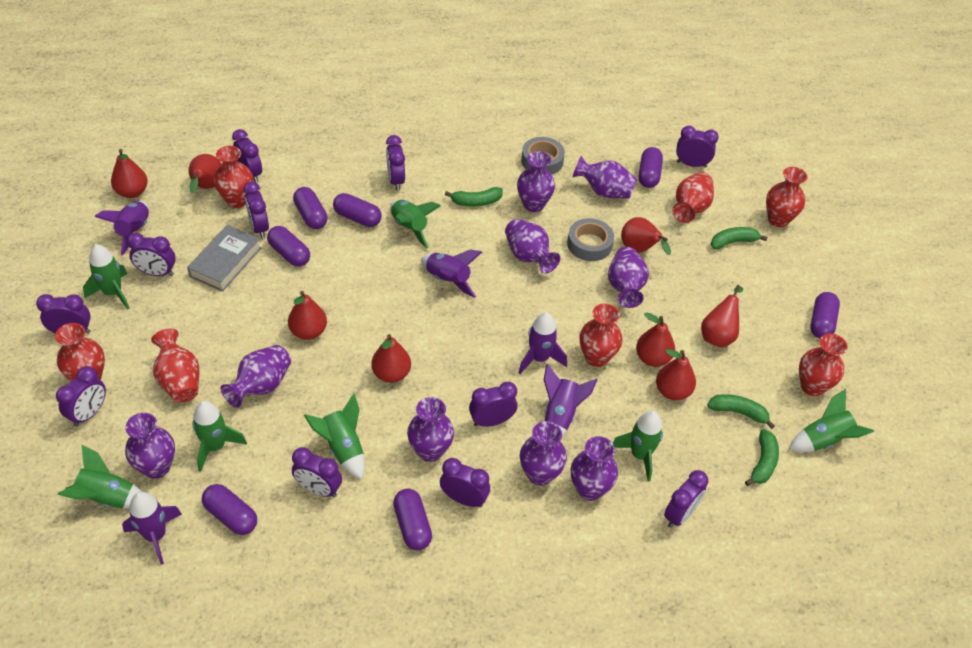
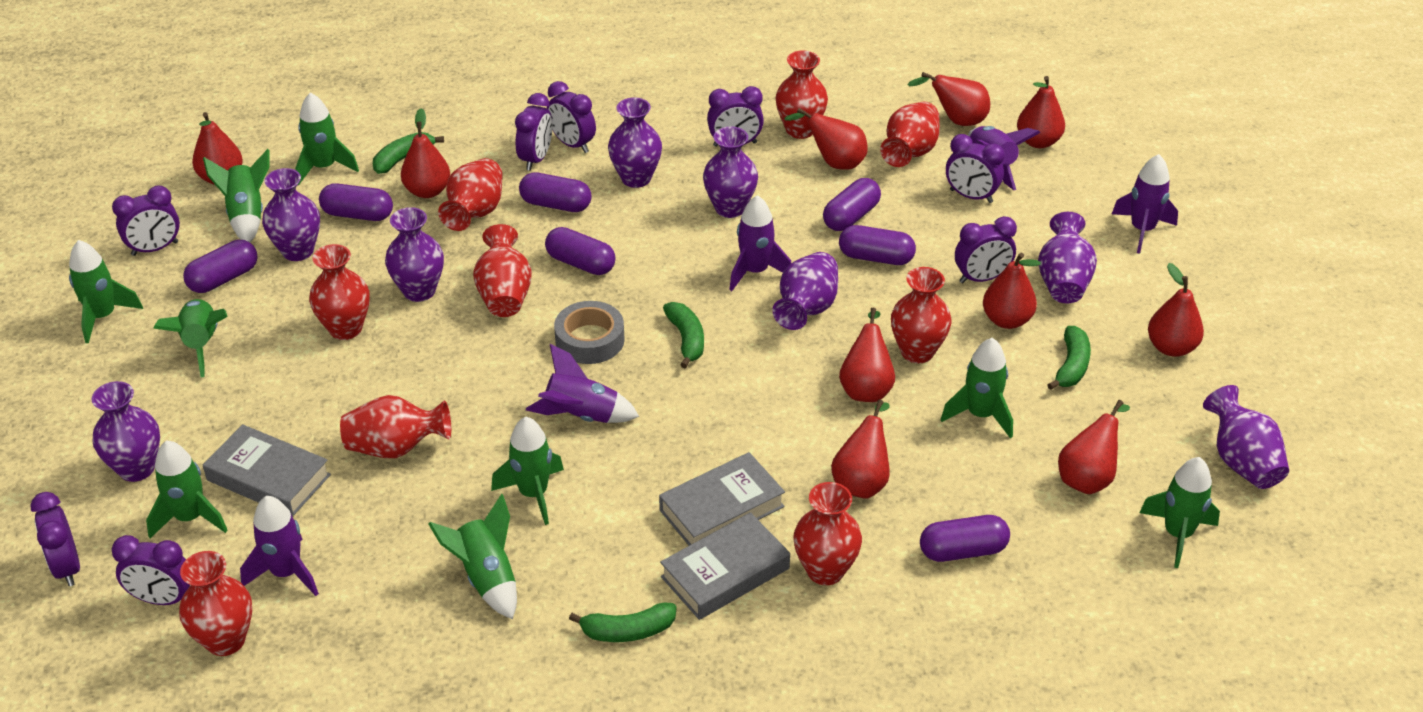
green rocket: [58,445,142,509] [83,244,129,309] [192,401,247,472] [304,394,365,480] [390,200,441,248] [613,411,663,481] [789,389,874,452] = 7 -> [69,240,143,343] [146,440,228,538] [153,299,228,377] [203,149,270,242] [295,93,359,185] [428,494,517,619] [491,417,564,525] [941,338,1013,438] [1139,457,1220,568] = 9
grey book: [187,225,261,292] = 1 -> [203,424,331,517] [659,452,785,546] [660,512,790,620] = 3
grey tape: [521,137,565,175] [567,218,614,261] = 2 -> [554,301,625,364] = 1
purple clock: [36,294,91,334] [56,366,106,427] [127,233,176,276] [232,129,262,183] [243,182,269,238] [292,447,342,497] [386,135,405,190] [440,458,490,507] [469,382,518,427] [664,470,708,528] [676,126,719,168] = 11 -> [30,492,80,586] [112,186,180,256] [112,535,190,605] [515,93,553,171] [547,81,596,153] [707,86,764,147] [946,134,1005,203] [955,216,1017,283] = 8
purple vase: [125,413,175,479] [221,345,291,408] [407,397,454,462] [505,219,560,273] [517,151,555,212] [520,421,567,486] [571,436,618,501] [572,156,637,199] [608,247,649,308] = 9 -> [91,381,160,482] [262,168,320,261] [385,207,444,302] [608,97,662,188] [703,127,758,218] [772,252,838,330] [1038,212,1097,304] [1203,385,1289,489] = 8
red pear: [111,149,148,198] [188,154,222,193] [288,291,327,340] [371,334,411,383] [621,217,671,255] [636,312,675,367] [656,349,696,400] [701,285,743,348] = 8 -> [192,112,243,184] [401,108,450,198] [784,108,868,170] [831,399,890,499] [839,307,895,402] [907,72,990,126] [983,253,1041,329] [1017,76,1065,148] [1058,400,1130,494] [1148,263,1204,357] = 10
red vase: [55,323,105,381] [151,329,200,403] [214,146,253,208] [580,303,623,367] [672,172,714,223] [766,167,807,227] [799,333,848,396] = 7 -> [179,551,252,656] [309,244,370,340] [340,395,451,458] [438,158,503,231] [473,224,532,317] [776,50,828,139] [794,482,862,585] [880,102,940,167] [891,267,951,363] = 9

